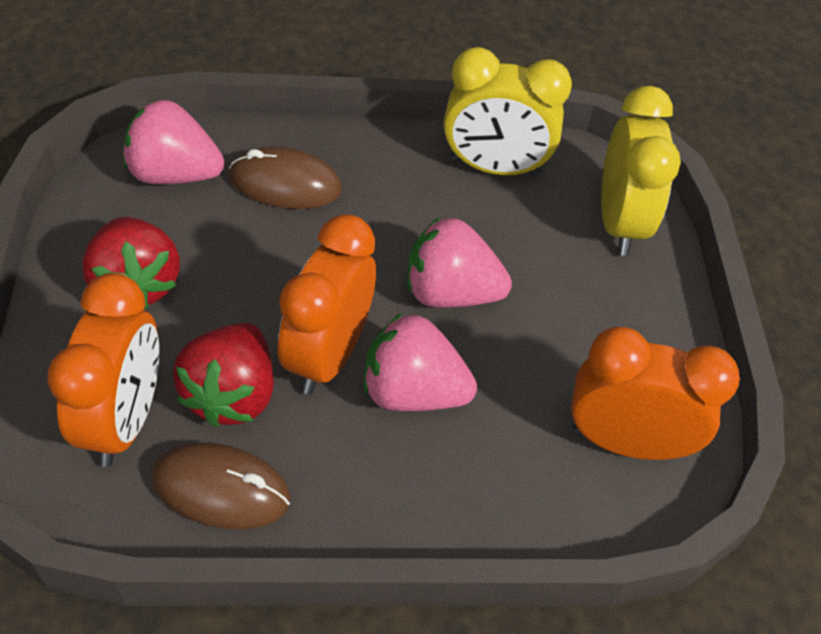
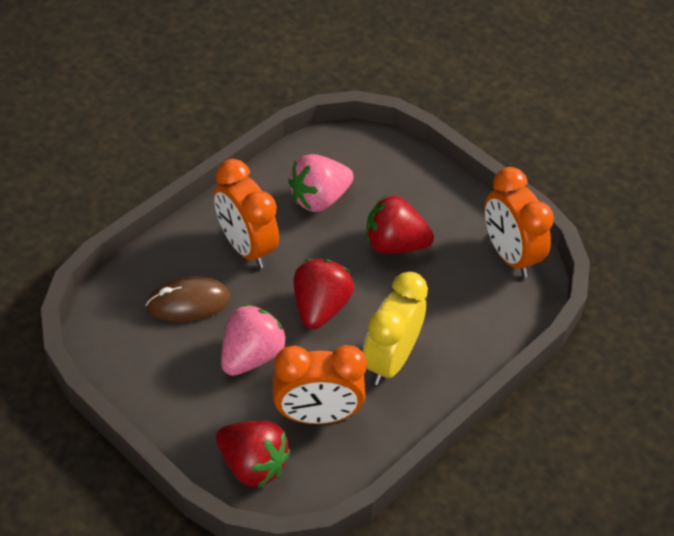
brown mouse: [152,443,291,530] [229,147,342,209] = 2 -> [146,276,230,322] = 1
pink strawberry: [123,99,224,184] [364,313,477,411] [407,217,512,308] = 3 -> [221,304,286,376] [288,154,354,212] = 2
red strawberry: [82,217,180,310] [173,323,274,427] = 2 -> [216,421,290,488] [293,259,354,329] [366,195,434,254] = 3
yellow clock: [444,47,572,177] [601,86,681,256] = 2 -> [363,272,428,385] = 1

